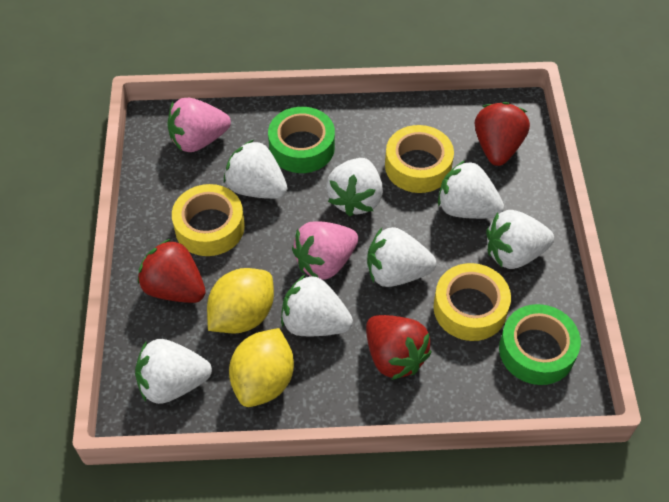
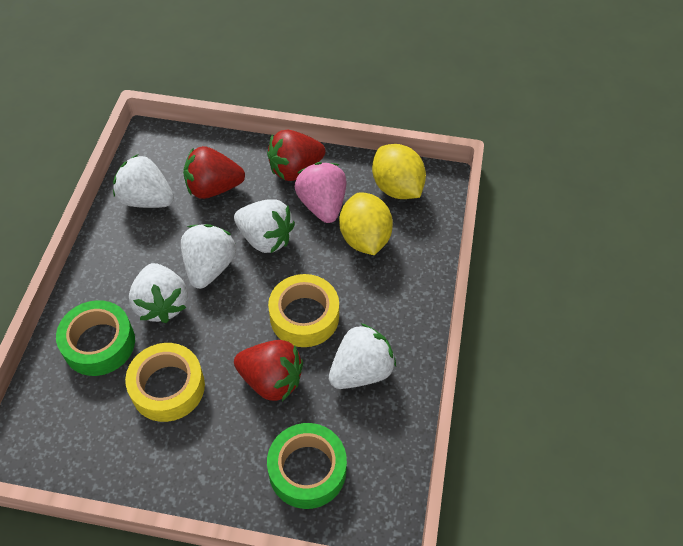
pink strawberry: [167,98,231,152] [292,221,358,279] = 2 -> [294,162,346,223] = 1
white strawberry: [135,339,212,404] [224,140,288,199] [281,274,353,336] [326,158,383,217] [367,227,436,287] [438,161,504,219] [486,210,554,269] = 7 -> [113,154,174,208] [129,263,188,323] [181,224,236,289] [234,199,295,253] [329,323,396,389] = 5
yellow tape: [172,184,245,256] [385,125,454,193] [433,263,511,341] = 3 -> [125,343,205,422] [268,274,339,347] = 2

